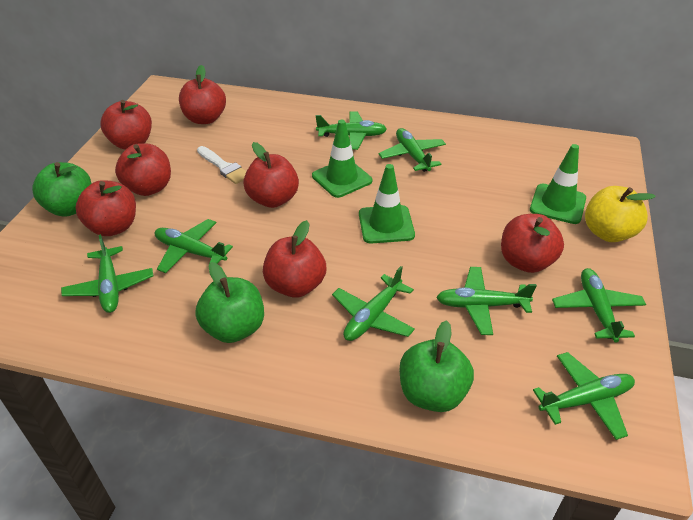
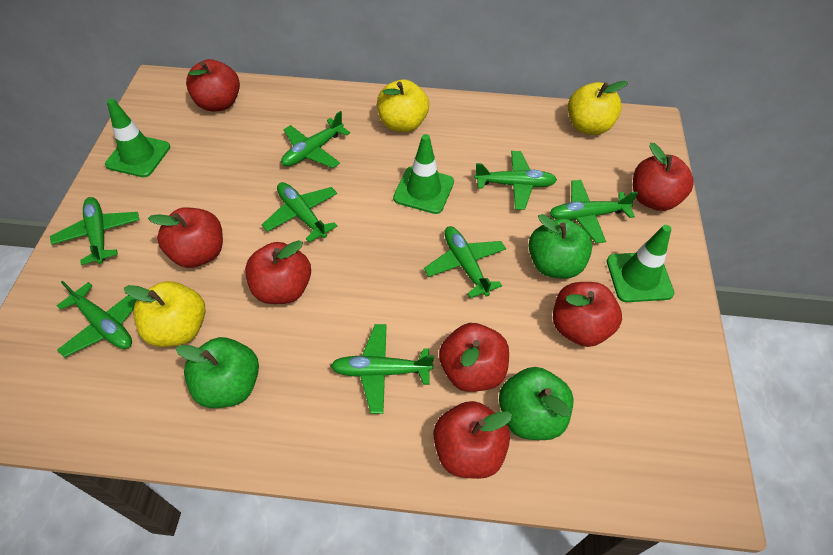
white brush: [197,146,247,184] = 1 -> none = 0
yellow apple: [585,186,656,242] = 1 -> [124,281,206,347] [377,79,429,132] [568,81,628,135] = 3

